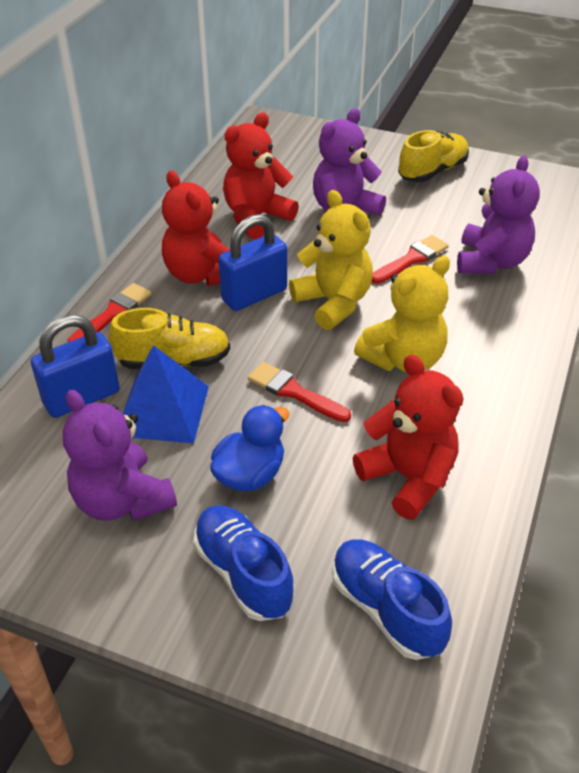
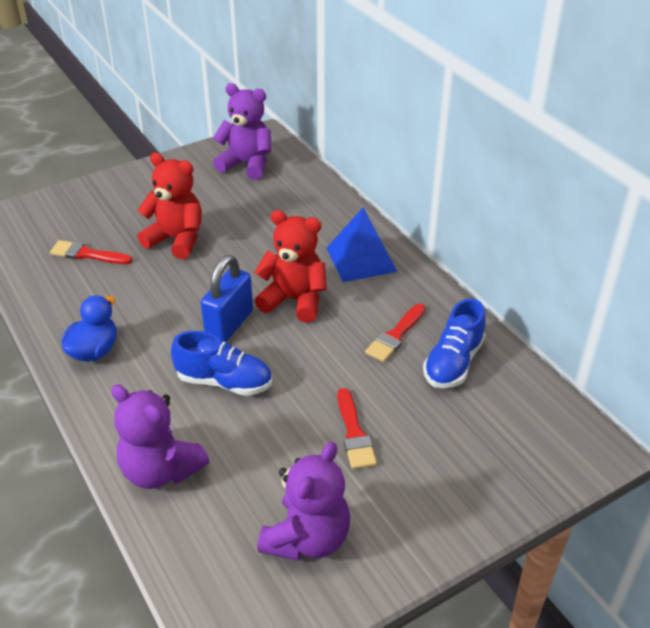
blue padlock: [31,314,120,418] [218,214,287,311] = 2 -> [201,255,253,342] = 1
red teddy bear: [162,170,230,286] [223,112,299,239] [353,354,463,520] = 3 -> [137,152,202,259] [254,210,327,323] = 2
yellow shoe: [109,308,230,369] [398,130,469,182] = 2 -> none = 0
yellow teddy bear: [289,190,373,330] [354,256,450,372] = 2 -> none = 0

